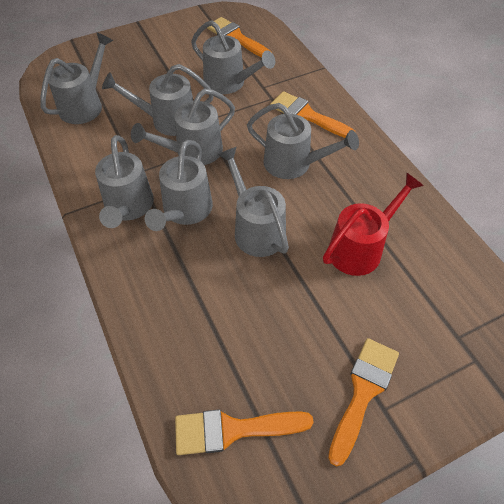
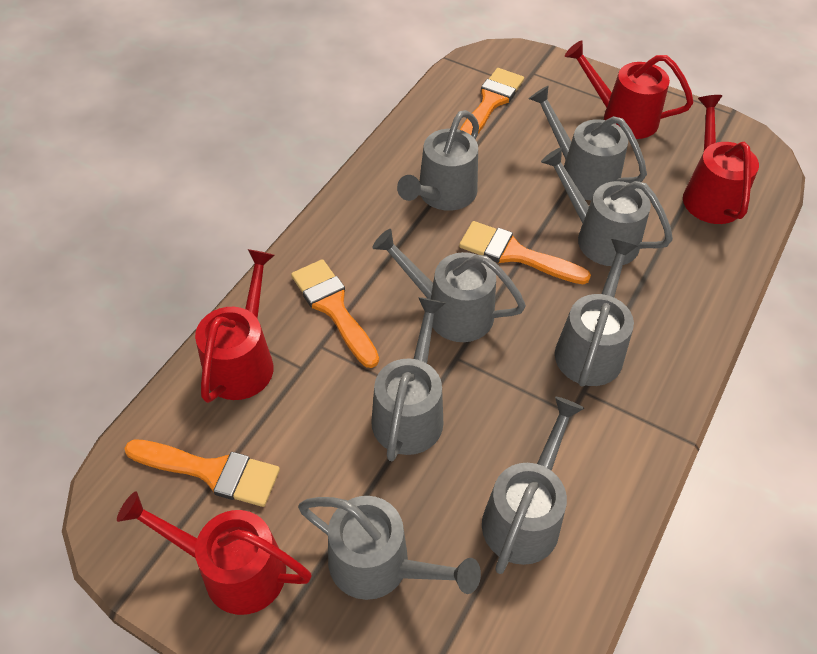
red watering can: [323,173,424,276] = 1 -> [117,491,312,615] [195,249,275,403] [565,40,693,139] [683,95,759,224] = 4

